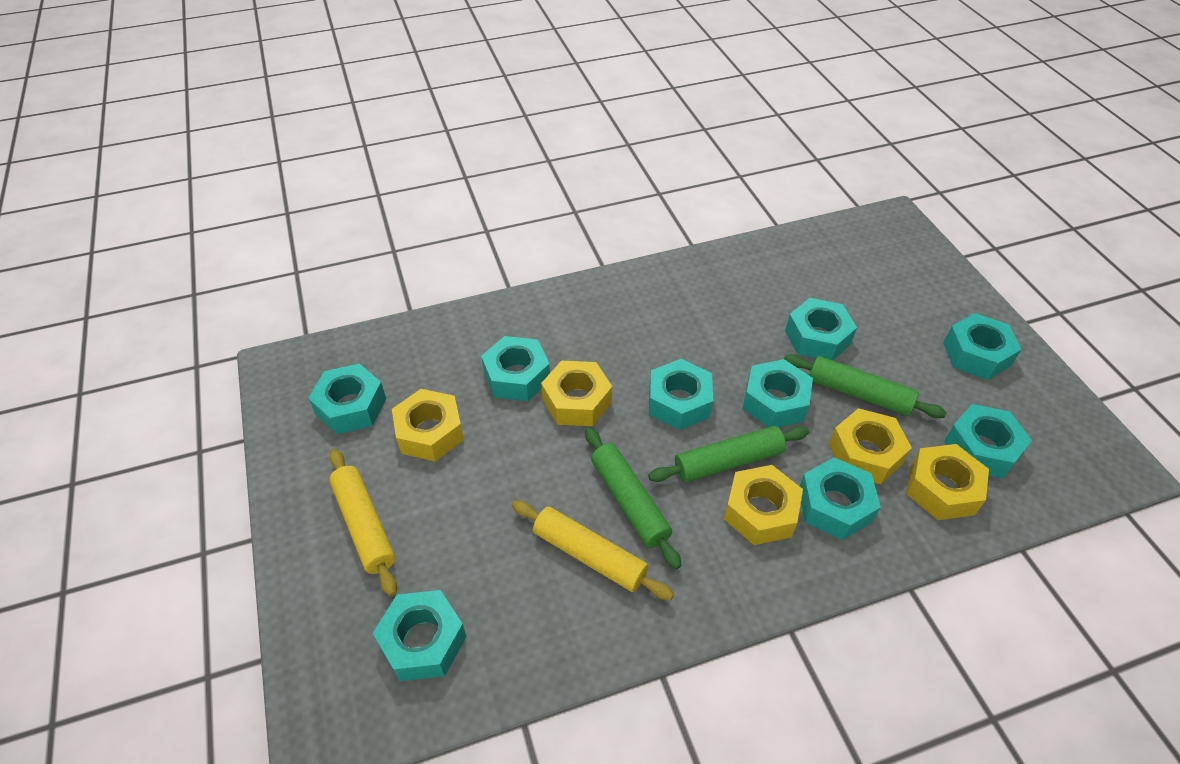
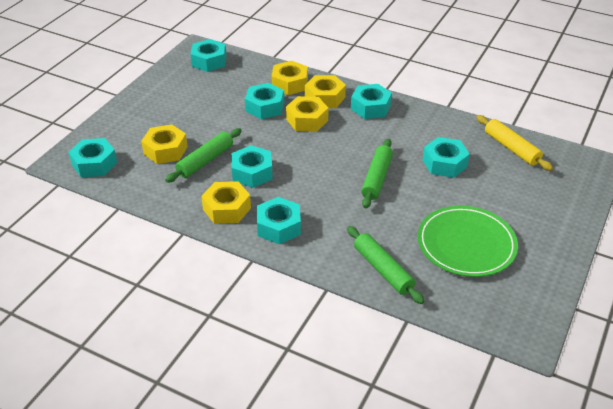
green plate: none = 0 -> [418,206,518,277] = 1
turquoise nut: [308,364,386,434] [373,590,467,681] [481,336,550,401] [649,359,713,430] [743,359,813,427] [785,298,857,360] [800,457,881,540] [943,313,1022,380] [944,404,1032,479] = 9 -> [68,138,117,177] [190,39,227,72] [231,145,273,188] [245,83,284,119] [257,197,301,244] [351,84,392,119] [423,137,470,178] = 7
yellow rolling pin: [329,449,397,596] [512,500,674,600] = 2 -> [476,115,553,171] = 1

